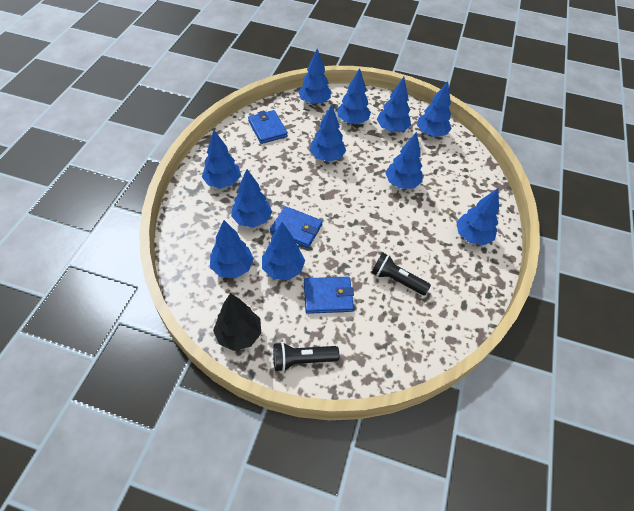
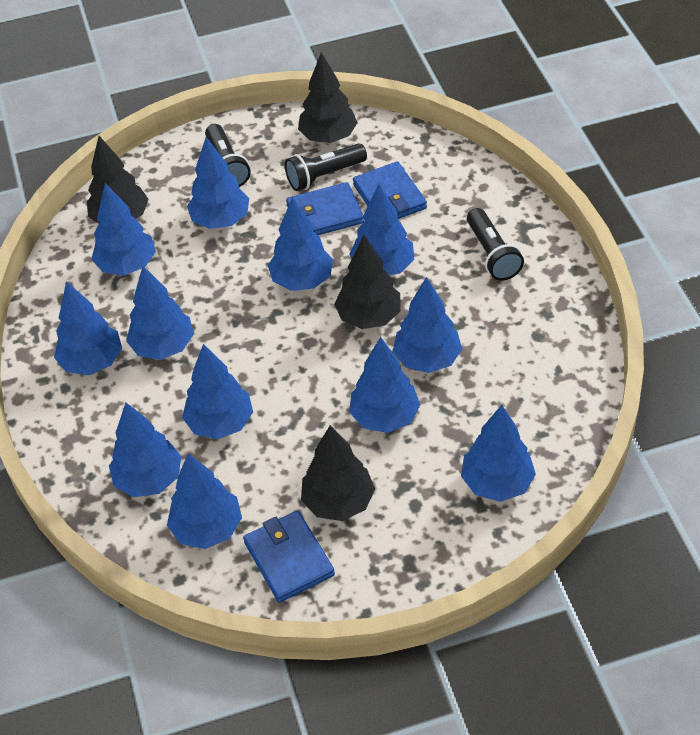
black flashlight: [273,342,339,372] [371,252,431,296] = 2 -> [205,124,251,187] [285,143,367,191] [467,208,524,281] = 3
black tree: [213,293,261,351] = 1 -> [87,136,149,223] [298,52,358,143] [301,425,375,521] [334,235,401,329] = 4
blue tree: [202,130,241,188] [210,220,254,278] [231,169,272,228] [262,222,305,280] [298,49,331,105] [310,104,346,162] [337,68,371,124] [377,77,411,132] [385,132,422,189] [417,81,452,137] [457,188,499,245] = 11 -> [54,281,122,375] [92,183,156,275] [109,403,181,497] [126,266,194,360] [167,453,242,549] [182,344,253,439] [187,137,249,229] [268,197,333,291] [349,184,414,275] [349,337,420,433] [393,277,462,373] [461,405,536,502] = 12

